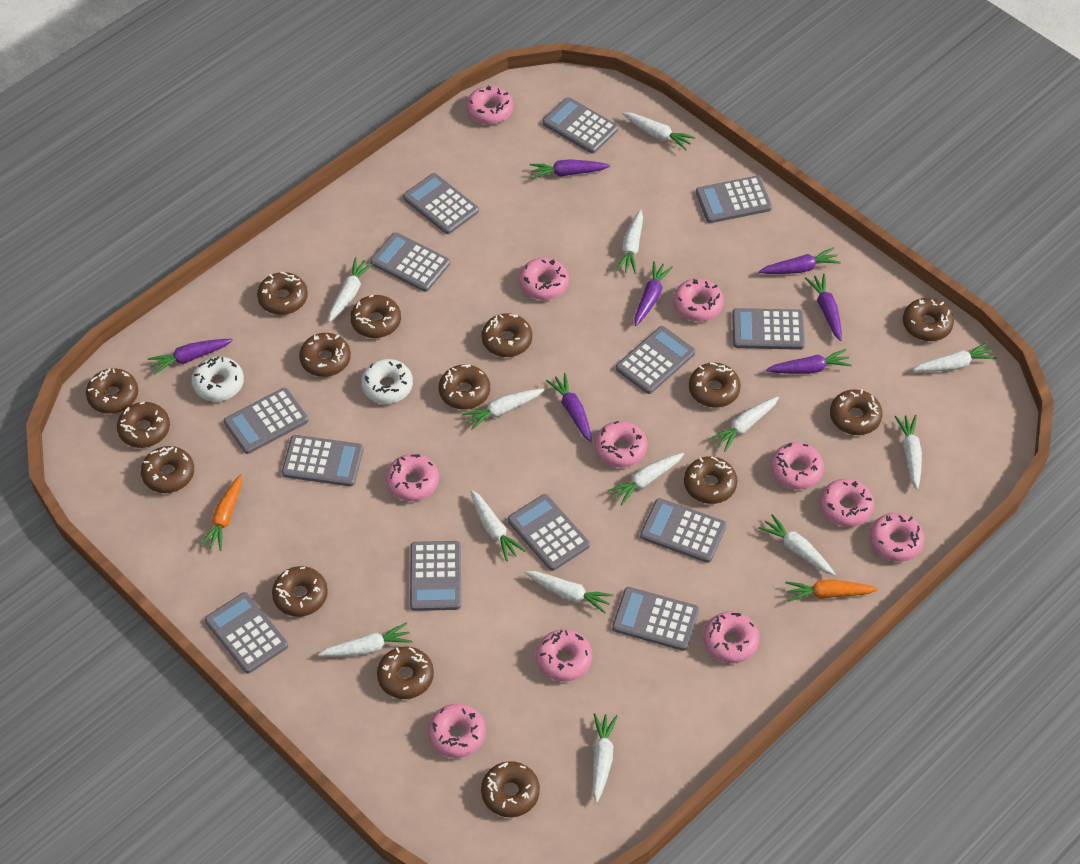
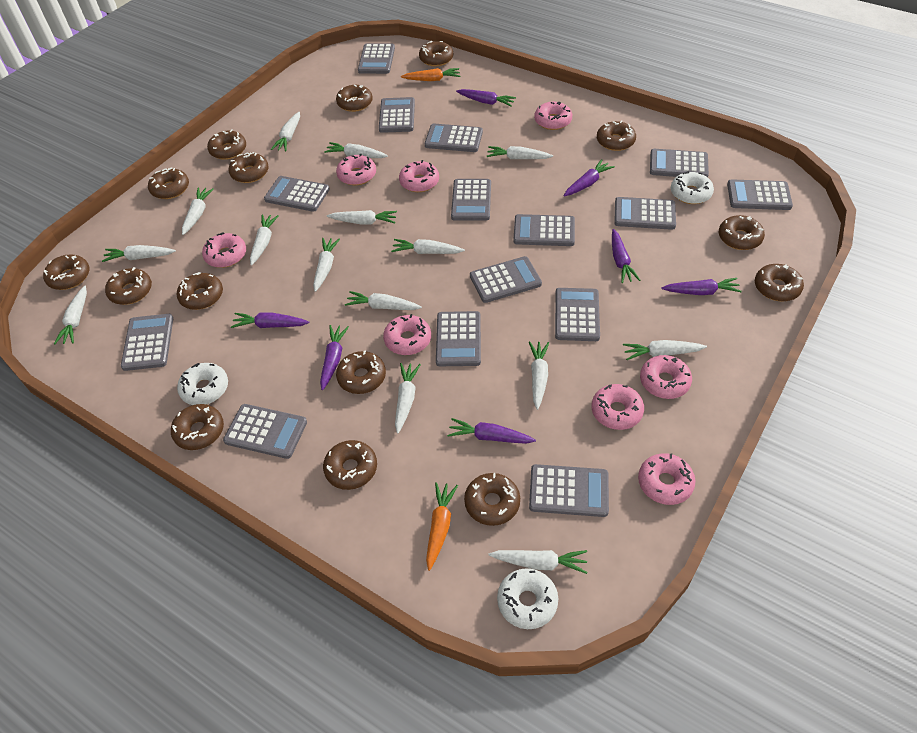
grey calculator: [205,592,288,673] [224,388,309,454] [282,435,363,486] [370,232,450,292] [403,173,479,234] [410,541,461,611] [508,494,590,571] [543,97,618,153] [612,587,699,651] [616,326,695,394] [640,498,726,563] [696,176,772,223] [732,308,805,350] = 13 -> [121,314,173,371] [223,404,307,459] [264,176,330,212] [358,43,395,74] [379,97,415,133] [425,124,483,152] [436,311,481,366] [451,179,491,221] [470,256,542,303] [513,214,575,246] [529,464,609,517] [555,288,600,341] [614,197,676,230] [650,149,709,177] [727,179,793,210] = 15
pink donut: [386,454,439,501] [428,704,486,758] [466,86,513,124] [519,258,569,300] [536,629,592,681] [595,421,647,468] [673,279,724,321] [703,611,760,663] [771,442,824,490] [820,479,874,527] [870,513,925,562] = 11 -> [202,232,246,268] [336,154,376,185] [383,314,431,355] [399,160,439,192] [534,102,572,130] [591,384,644,430] [638,453,696,505] [640,355,692,399] = 8
white carrot: [318,622,412,657] [329,257,374,322] [462,389,544,430] [470,490,526,561] [525,571,614,614] [593,713,618,803] [608,453,684,505] [616,210,643,274] [622,112,695,150] [709,396,779,452] [758,514,835,576] [895,415,922,489] [913,342,996,372] = 13 -> [54,286,87,344] [102,245,176,262] [182,187,214,235] [250,214,279,265] [271,112,300,151] [313,238,340,292] [324,142,388,158] [327,210,397,224] [345,291,422,310] [391,239,465,254] [395,363,421,433] [487,146,553,159] [489,550,587,574] [529,341,549,410] [623,340,707,360] = 15
white donut: [192,356,244,401] [361,359,413,404] = 2 -> [177,363,228,405] [497,568,558,629] [671,171,714,204] = 3

